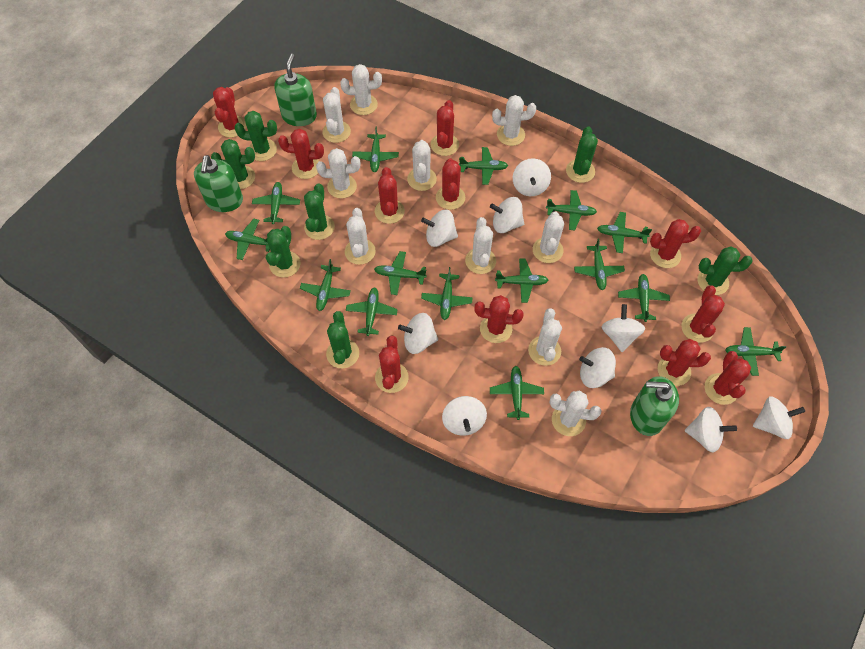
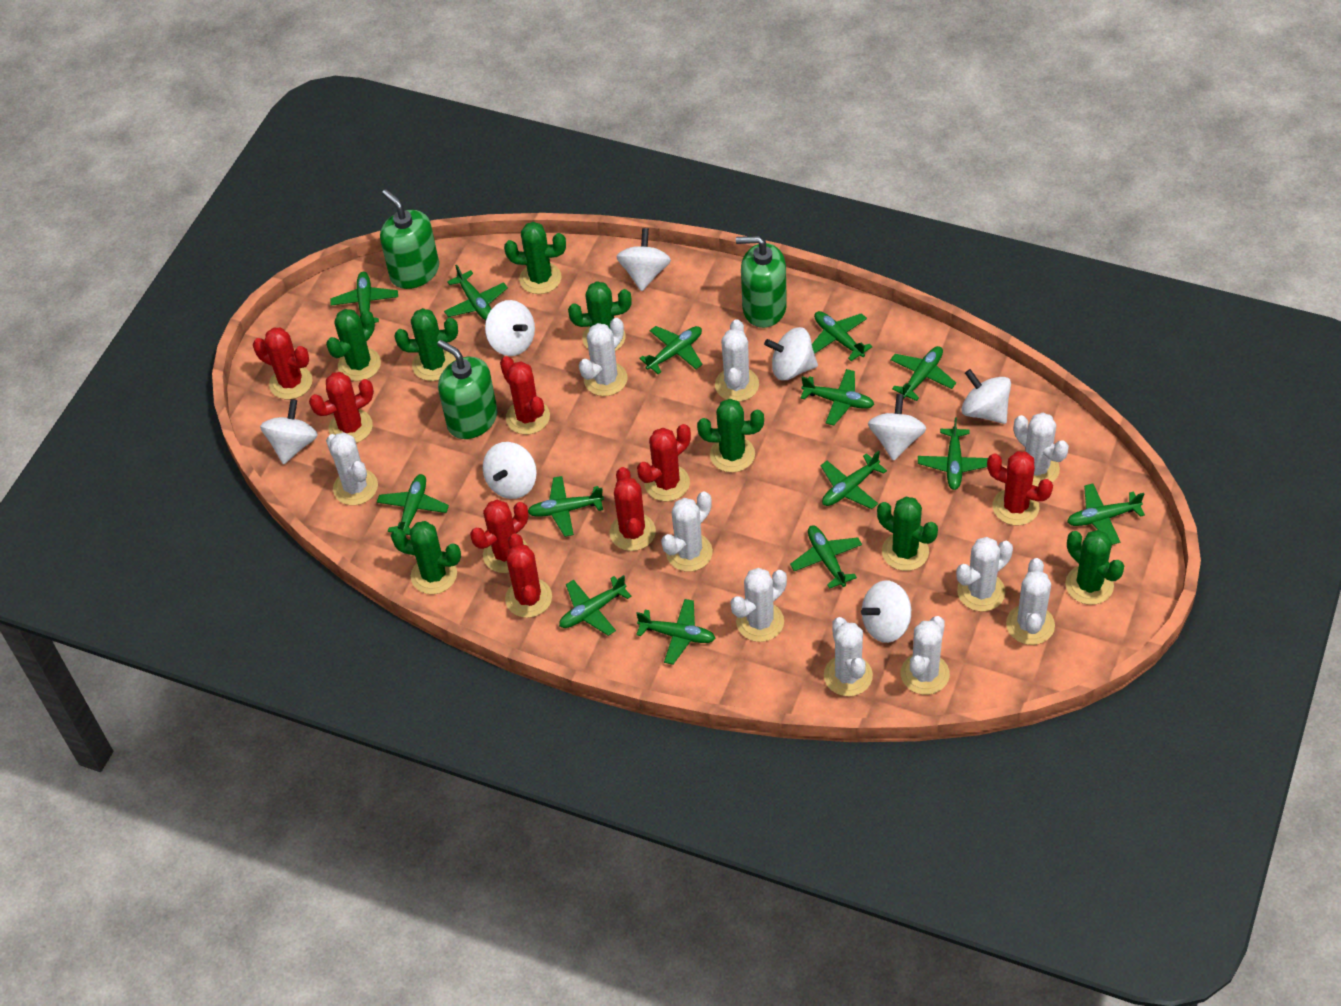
green cactus: [211,139,255,189] [234,111,277,161] [266,226,300,278] [304,183,335,240] [326,311,359,369] [566,127,598,183] [697,247,753,295] = 7 -> [326,309,381,381] [391,521,461,594] [395,308,458,381] [504,222,566,294] [568,281,632,351] [697,399,764,473] [877,497,938,571] [1065,530,1124,605] = 8
green plane: [225,219,270,260] [252,182,300,224] [300,259,351,311] [346,287,398,336] [352,127,399,172] [374,251,427,295] [421,267,473,320] [459,147,508,185] [490,366,544,420] [495,259,548,303] [546,190,597,230] [574,239,625,290] [597,212,652,253] [618,274,670,322] [725,327,786,376] = 15 -> [330,272,398,323] [377,474,449,535] [444,264,508,320] [528,476,604,537] [559,575,632,636] [636,599,716,665] [639,326,703,374] [790,526,862,589] [800,369,874,425] [812,311,872,361] [821,451,887,509] [890,346,956,401] [918,418,988,490] [1067,483,1145,545] = 14
red cactus: [213,87,246,137] [278,129,324,179] [375,167,405,224] [375,336,409,393] [431,100,459,156] [436,158,465,210] [474,295,524,343] [650,219,701,268] [658,339,711,386] [681,286,725,343] [705,351,751,405] = 11 -> [253,328,313,399] [309,372,374,443] [470,500,528,573] [500,356,550,434] [505,533,552,618] [610,467,656,551] [637,424,691,501] [987,451,1053,525] = 8
white spinning top: [398,313,438,354] [421,210,458,247] [442,396,487,436] [490,197,524,233] [513,158,551,196] [579,347,616,388] [602,304,645,352] [685,407,737,452] [753,396,805,439] = 9 -> [260,399,318,464] [483,442,537,499] [485,300,535,356] [616,228,671,291] [764,327,818,380] [861,580,911,643] [868,394,926,461] [961,369,1011,424] = 8

